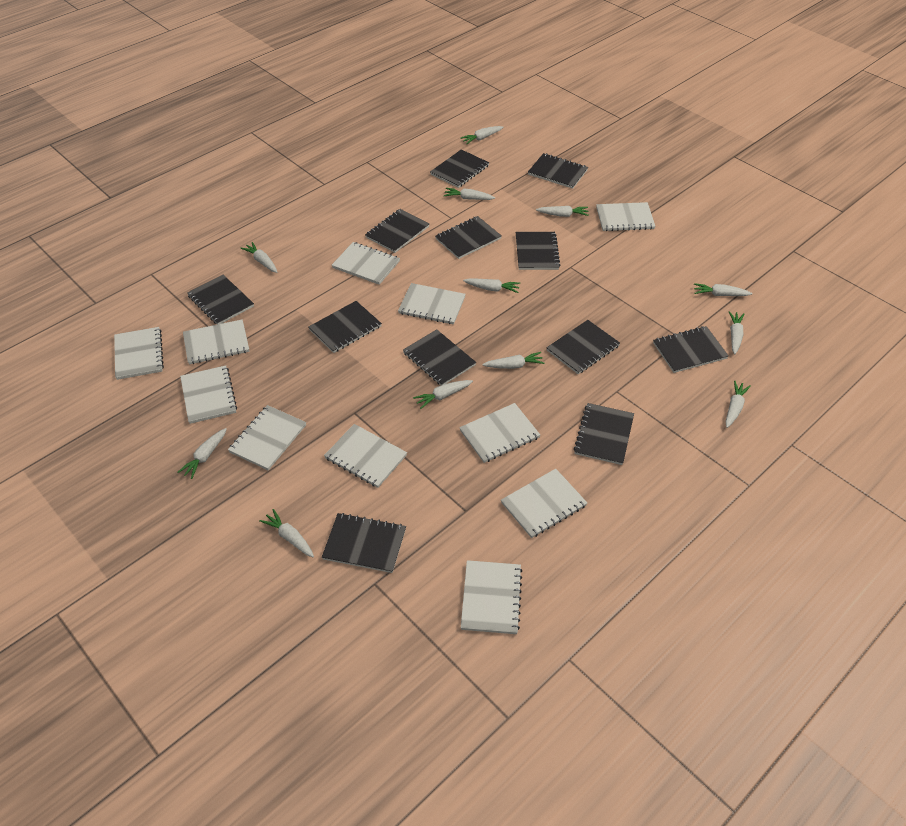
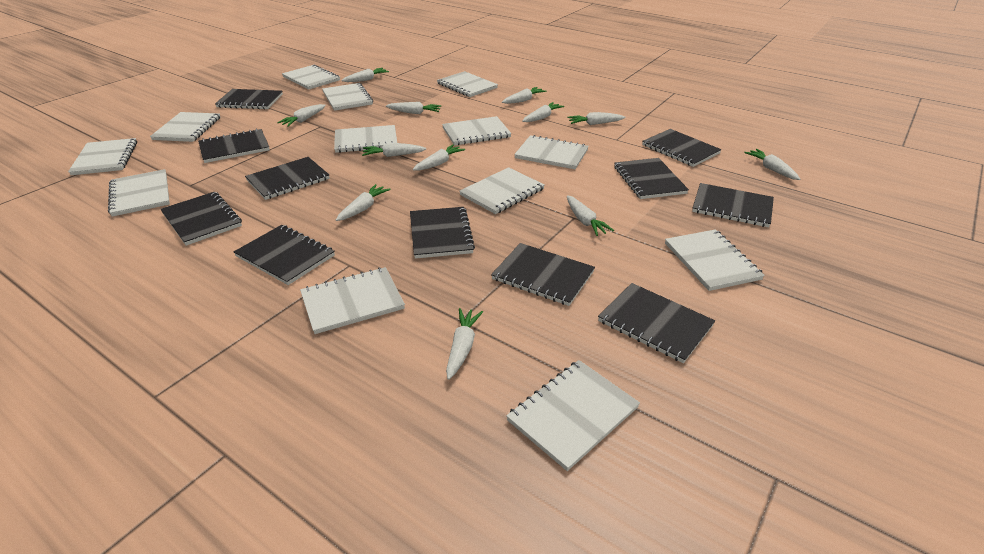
black notebook: [187,275,254,324] [308,301,382,353] [322,513,406,573] [365,209,429,253] [403,329,476,385] [430,149,489,188] [435,216,502,259] [516,232,560,270] [528,153,588,189] [546,320,620,374] [574,403,634,465] [653,326,729,373] = 12 -> [161,192,242,246] [198,129,270,163] [215,89,283,110] [234,225,335,285] [245,157,330,200] [410,207,475,259] [491,243,595,306] [598,283,715,363] [614,158,689,199] [642,129,722,167] [692,183,774,227] = 11
white notebook: [114,327,164,380] [180,365,237,424] [183,319,249,365] [228,405,306,470] [324,424,407,488] [332,242,400,285] [398,283,466,325] [459,403,540,463] [461,560,523,634] [501,469,587,538] [596,202,656,231] = 11 -> [68,138,137,175] [108,169,170,217] [150,112,220,142] [282,65,340,90] [300,267,405,334] [322,83,373,111] [334,125,397,153] [437,71,498,97] [442,116,512,146] [459,167,545,214] [506,360,640,471] [514,135,589,169] [665,229,765,291] = 13

